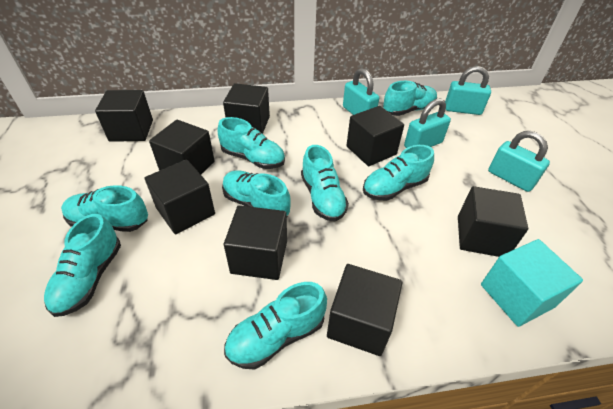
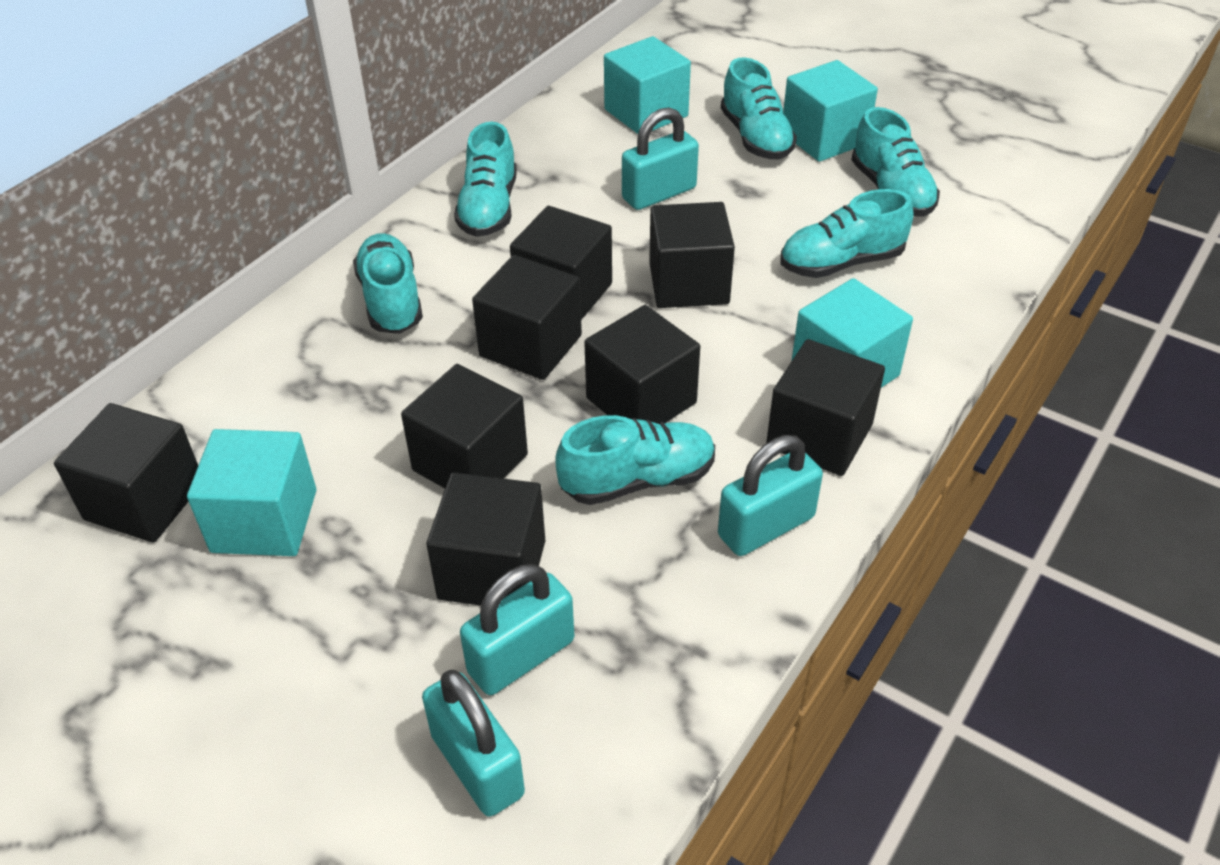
turquoise cube: [481,239,583,327] = 1 -> [187,429,316,556] [604,36,691,134] [783,60,878,162] [791,278,913,388] = 4
turquoise shoe: [44,214,121,317] [61,185,148,232] [217,117,285,169] [222,170,291,216] [224,282,327,370] [301,145,349,221] [363,145,434,201] [383,81,437,116] = 8 -> [353,233,423,334] [454,122,517,237] [555,415,715,505] [721,57,797,160] [780,189,913,278] [851,107,940,217] = 6

